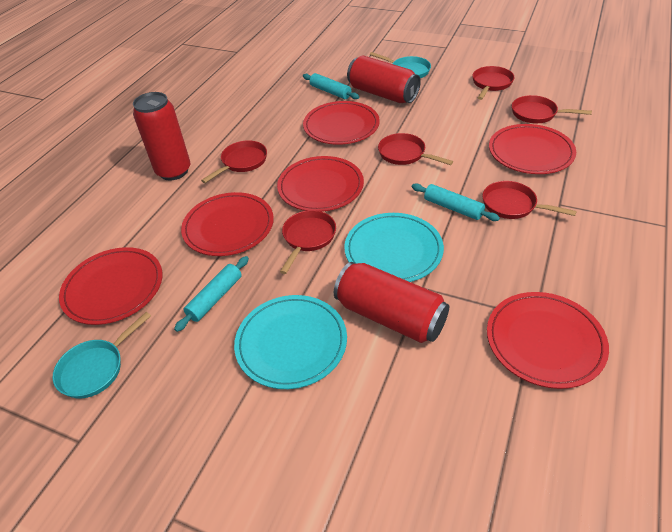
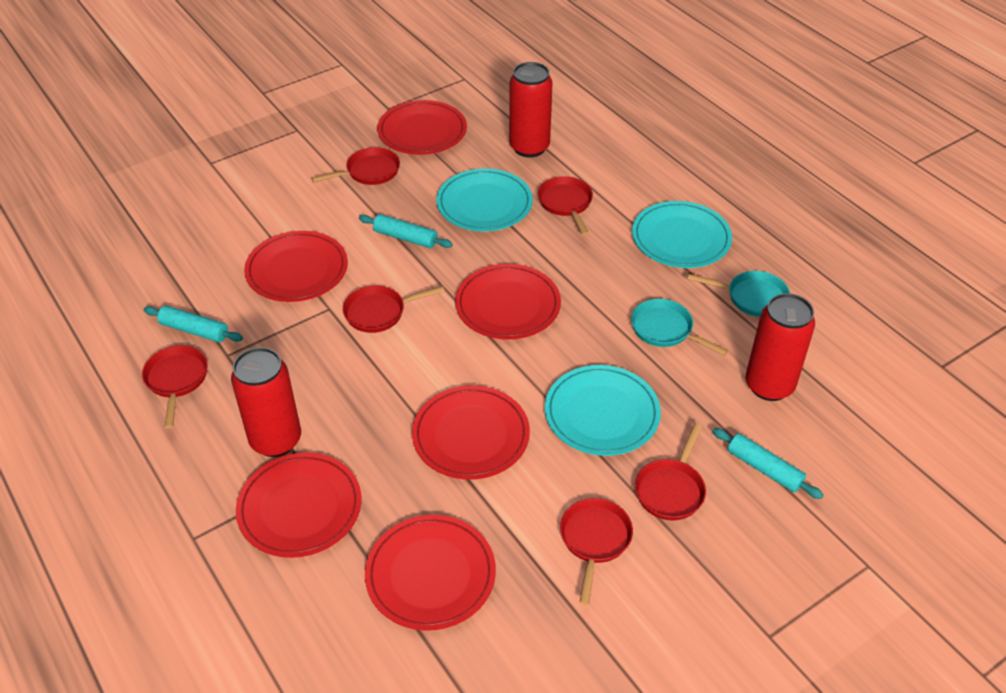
turquoise plate: [234,295,347,389] [344,213,444,282] = 2 -> [436,168,533,232] [545,365,661,456] [632,201,732,268] = 3

